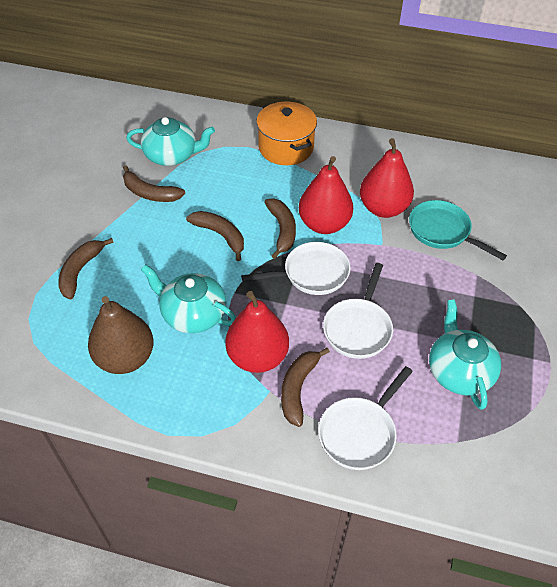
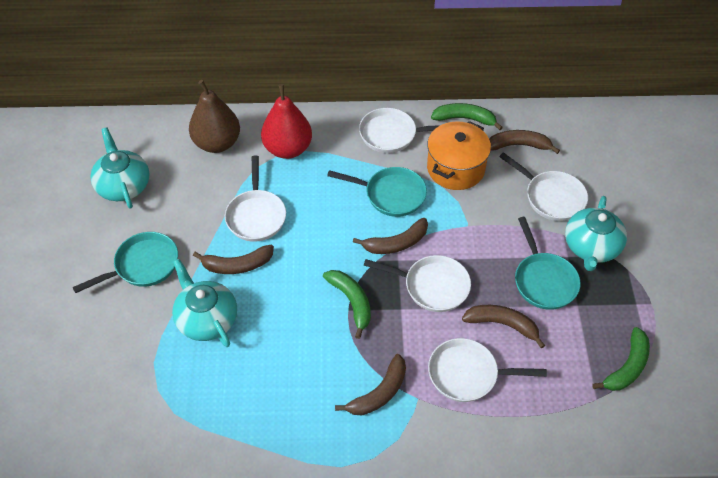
green banana: none = 0 -> [323,270,371,339] [431,103,503,130] [592,327,650,391] = 3
red pear: [225,291,289,373] [299,156,353,234] [360,138,414,218] = 3 -> [261,84,312,159] = 1
turquoise pan: [409,200,507,260] = 1 -> [73,232,178,293] [327,167,427,217] [515,217,581,310] = 3
white pan: [241,242,351,295] [318,366,413,470] [323,263,393,359] = 3 -> [225,156,286,242] [359,108,440,153] [364,255,471,312] [428,338,547,402] [499,152,588,221] = 5

